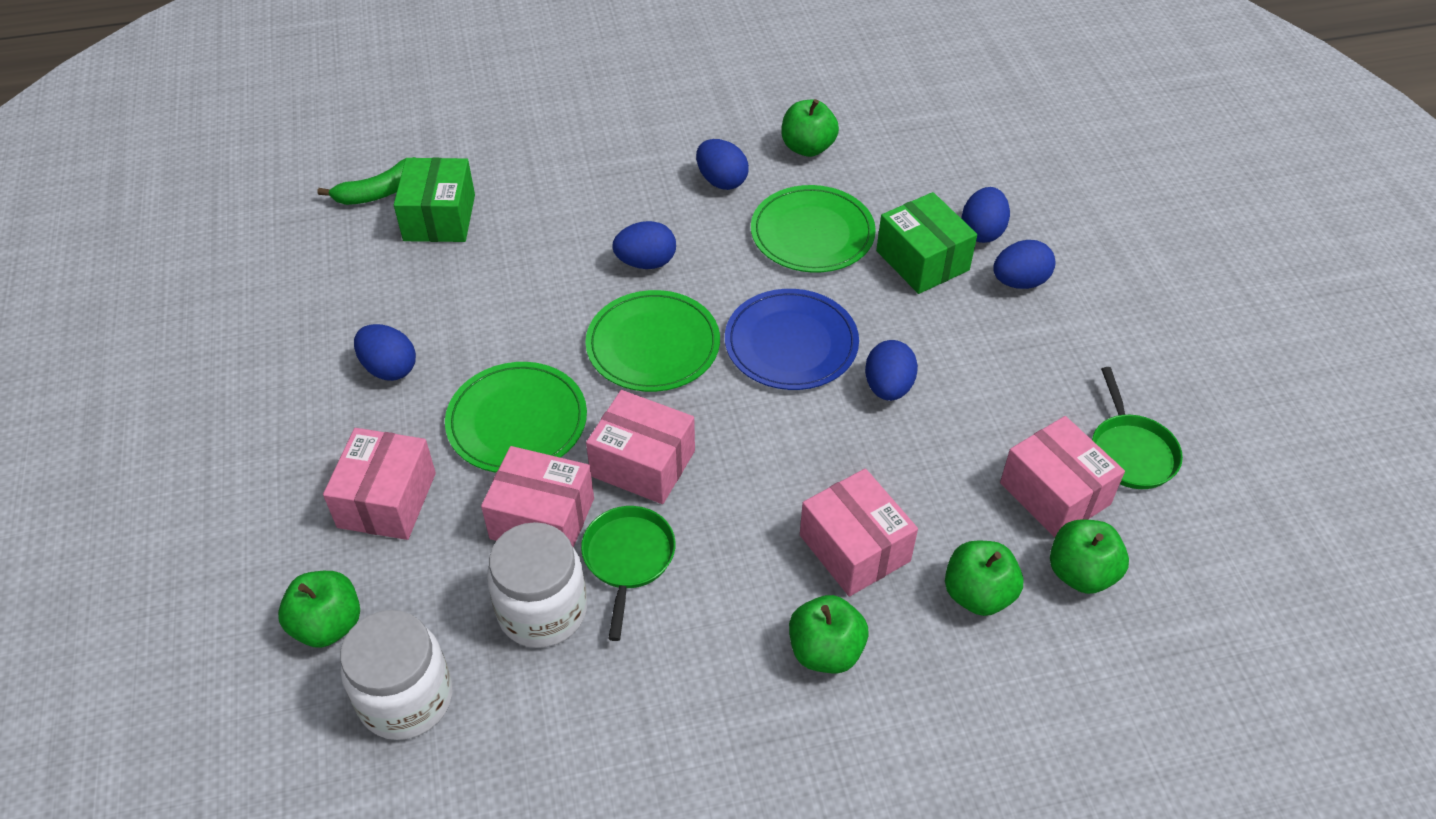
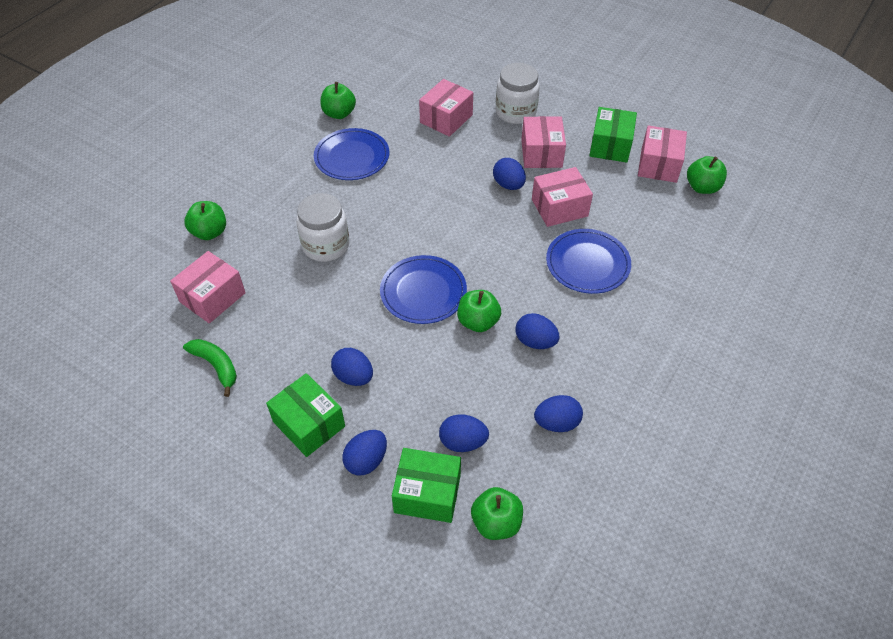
blue plate: [725,289,859,390] = 1 -> [314,128,389,180] [380,255,467,324] [546,229,631,294] = 3
green box: [394,158,475,242] [876,192,977,294] = 2 -> [266,373,345,457] [392,448,461,523] [589,107,637,162] = 3
green pan: [581,506,676,641] [1092,367,1183,489] = 2 -> none = 0
green plate: [445,362,587,473] [585,290,720,392] [751,185,876,273] = 3 -> none = 0

